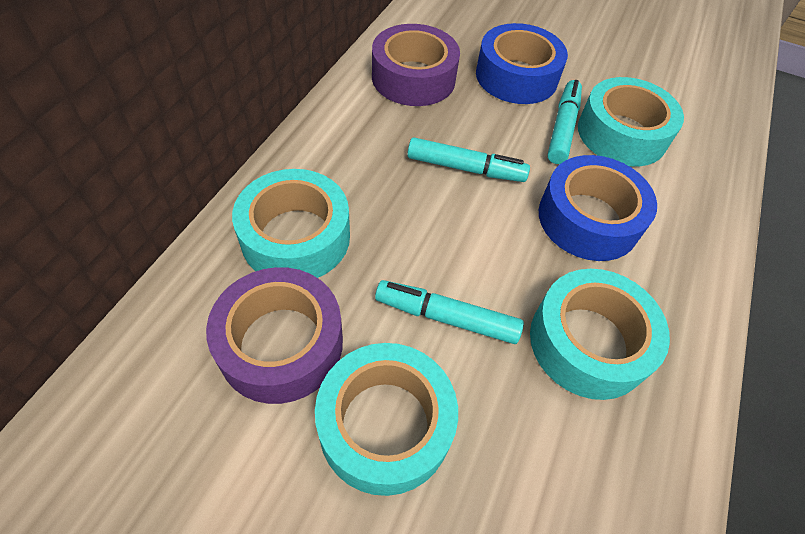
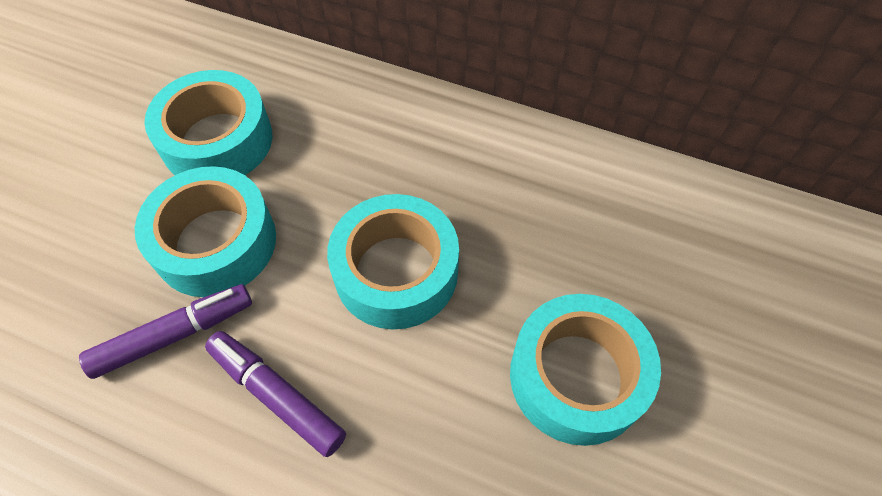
blue tape: [476,23,568,104] [539,155,657,261] = 2 -> none = 0
purple marker: none = 0 -> [79,284,252,379] [205,331,346,457] = 2
purple tape: [206,267,343,404] [372,24,460,106] = 2 -> none = 0
turquoise marker: [375,280,524,344] [407,137,530,182] [547,80,582,164] = 3 -> none = 0

